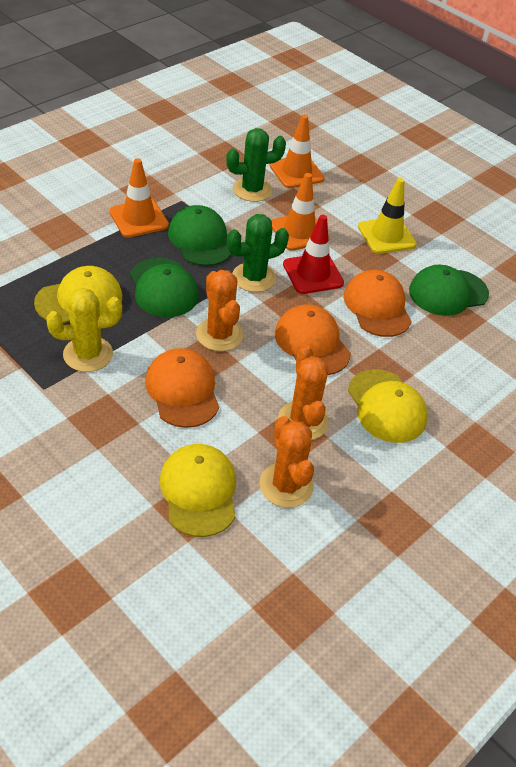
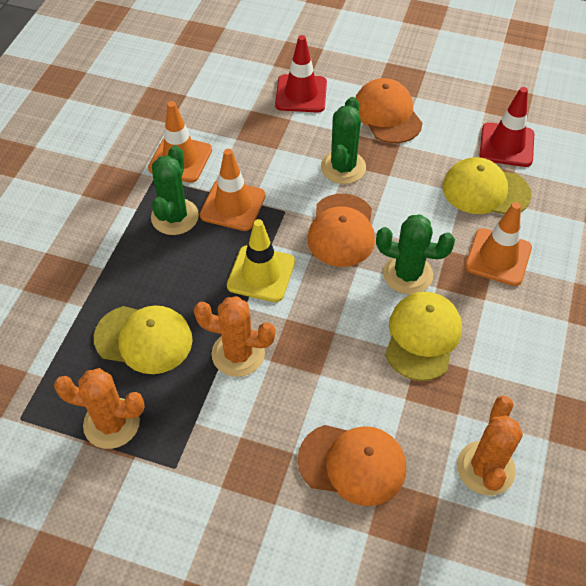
green cactus: [226,128,286,202] [227,214,289,292] = 2 -> [151,145,199,235] [321,97,366,184] [376,214,455,295] = 3
green cap: [130,258,199,317] [168,205,231,266] [409,265,489,316] = 3 -> none = 0
red traffic cone: [283,215,344,294] = 1 -> [275,35,327,113] [480,87,534,167] = 2
yellow cactus: [46,288,122,372] = 1 -> none = 0

